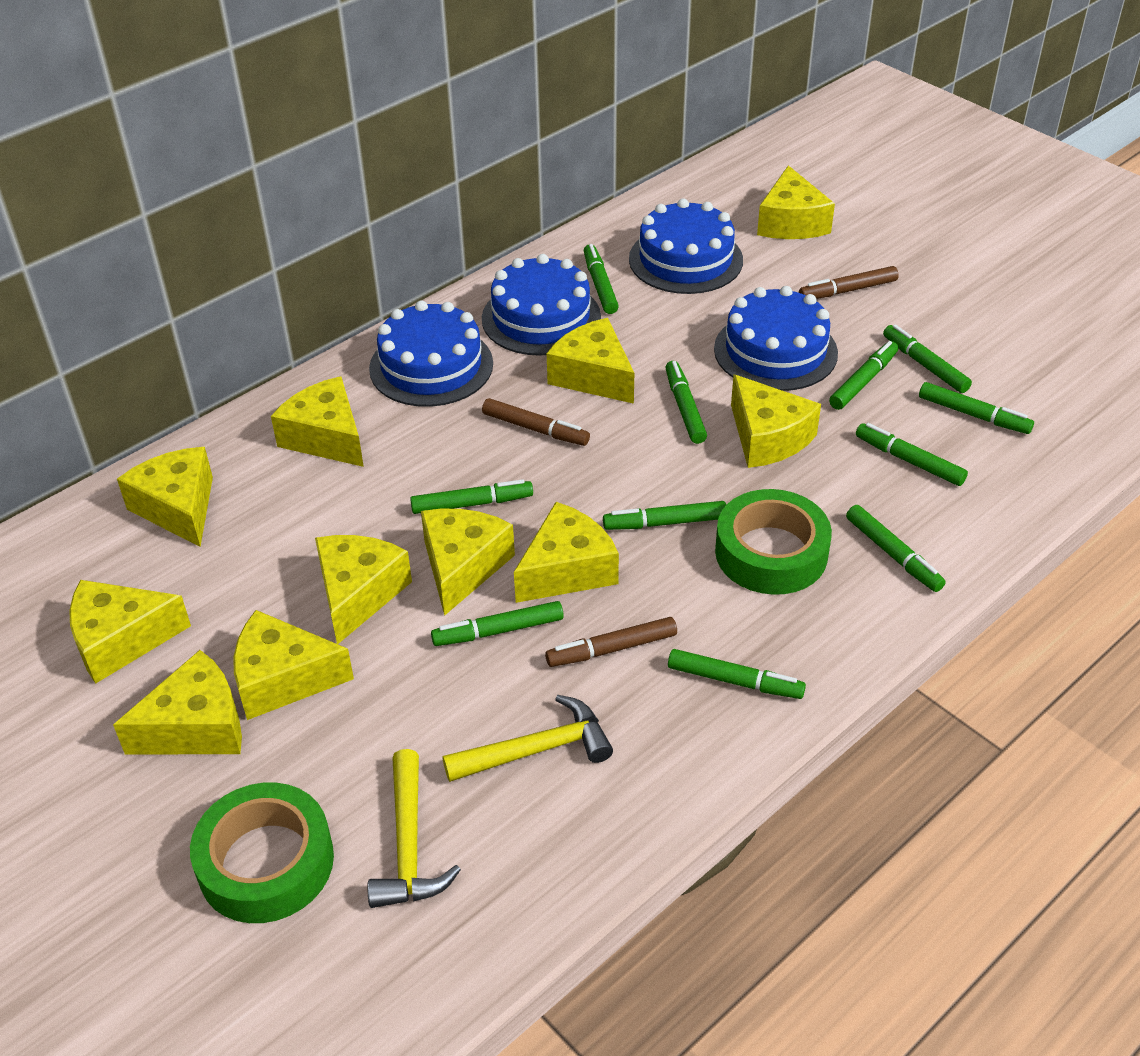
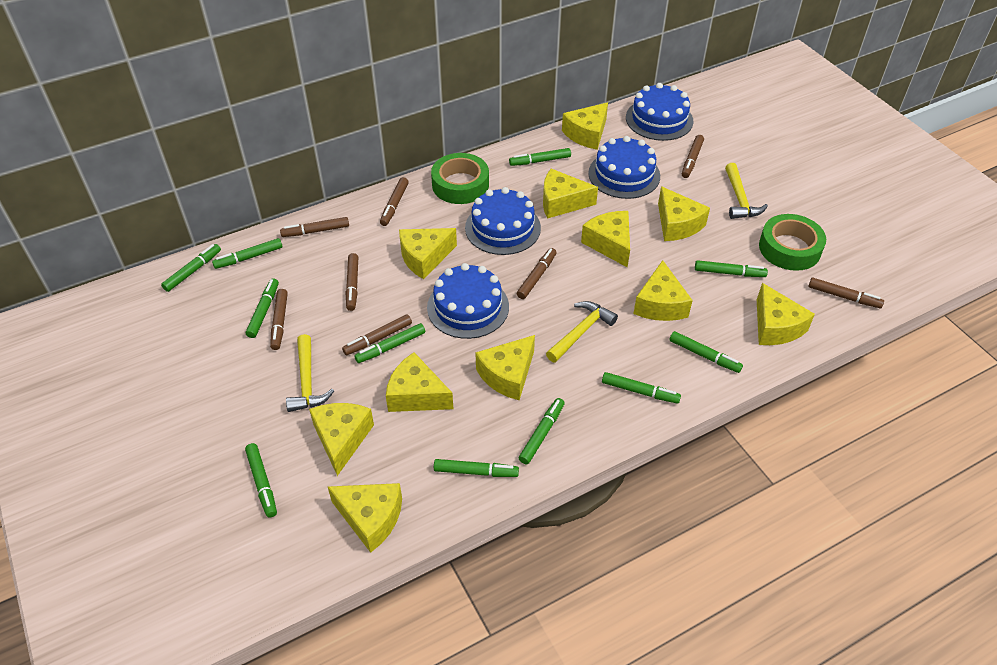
brown marker: [482,398,590,446] [545,617,677,667] [799,266,898,299] = 3 -> [270,289,288,350] [280,217,349,237] [342,314,412,355] [346,253,358,311] [380,177,409,226] [517,248,557,299] [682,135,704,178] [808,278,884,308] = 8
yellow hammer: [367,749,461,908] [443,695,613,782] = 2 -> [286,334,334,412] [546,301,618,363] [725,163,768,219] = 3

